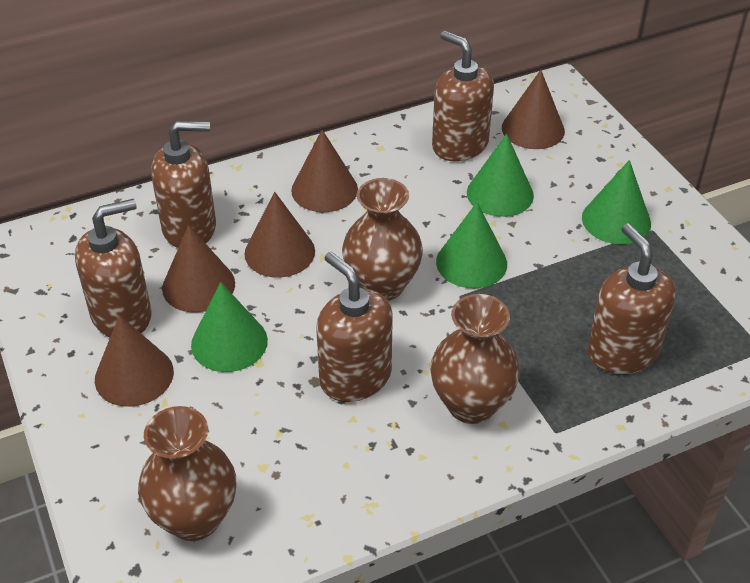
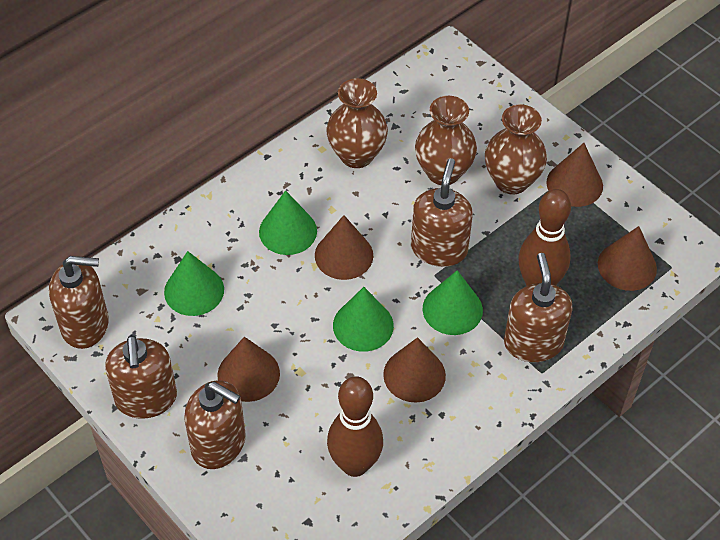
brown bowling pin: none = 0 -> [327,376,383,477] [518,189,571,286] = 2

